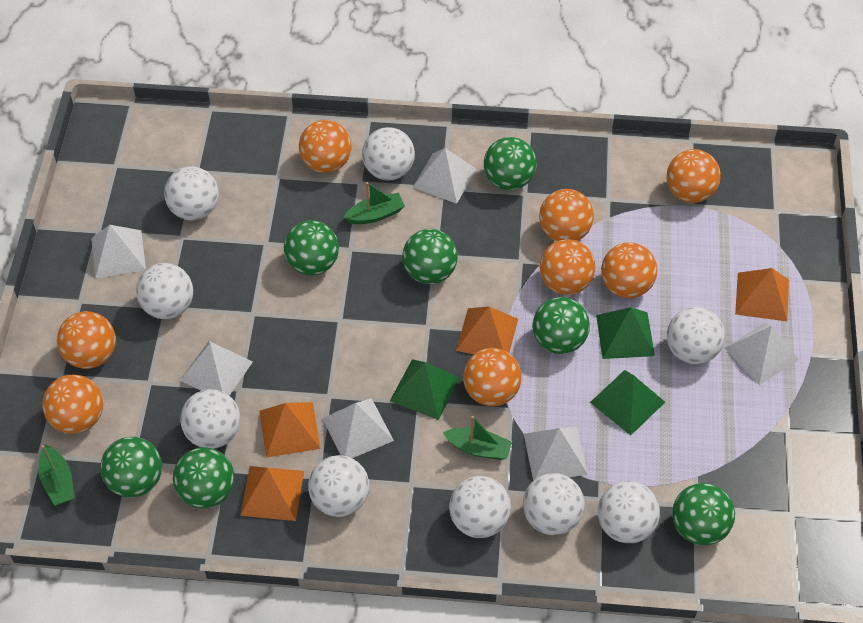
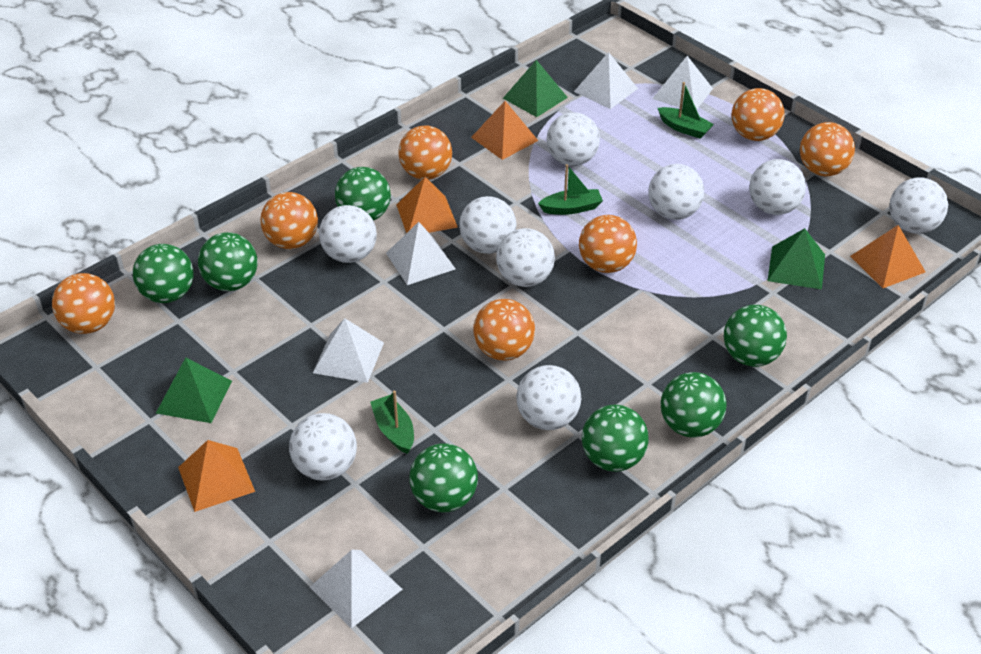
orange ball: [42,375,103,434] [57,311,116,369] [299,120,352,173] [463,348,522,406] [539,189,594,241] [539,239,596,295] [601,242,657,298] [667,149,721,203] = 8 -> [52,273,115,334] [260,192,318,249] [398,125,452,180] [473,299,535,361] [579,215,637,273] [731,88,785,141] [800,122,855,176] = 7
white pyramid: [91,225,146,278] [180,341,253,396] [322,398,394,458] [412,148,477,204] [524,427,588,481] [725,323,799,385] = 6 -> [310,550,403,628] [313,318,384,383] [386,222,455,285] [574,52,638,109] [652,56,713,109] = 5

